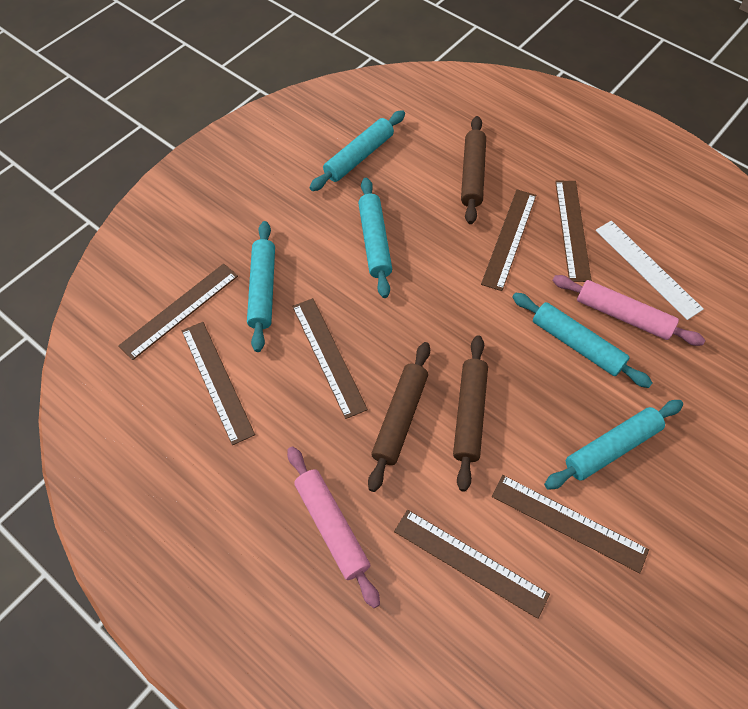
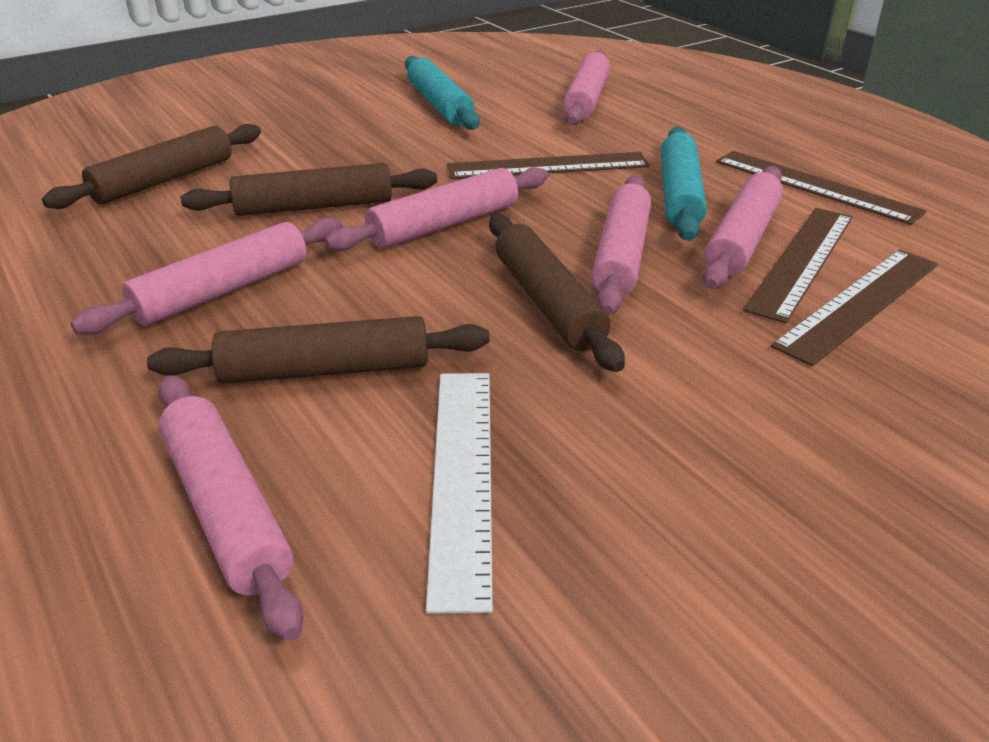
brown rolling pin: [368,342,430,492] [453,336,488,492] [461,116,486,224] = 3 -> [42,124,261,209] [147,316,490,383] [181,163,437,216] [489,214,625,372] = 4
brown ruler: [118,263,238,360] [182,322,255,445] [292,298,368,419] [394,510,550,619] [481,190,536,291] [492,475,649,573] [555,181,592,282] = 7 -> [447,152,650,179] [716,151,927,225] [743,208,853,323] [771,250,938,366] = 4
pink rolling pin: [287,446,380,608] [552,275,705,346] = 2 -> [71,217,343,335] [158,375,304,641] [325,167,548,251] [563,50,610,125] [591,175,651,315] [703,166,783,289] = 6
turquoise rolling pin: [247,221,275,352] [309,110,405,191] [358,178,392,298] [512,293,652,388] [544,400,683,490] = 5 -> [405,56,480,130] [661,127,707,241] = 2

